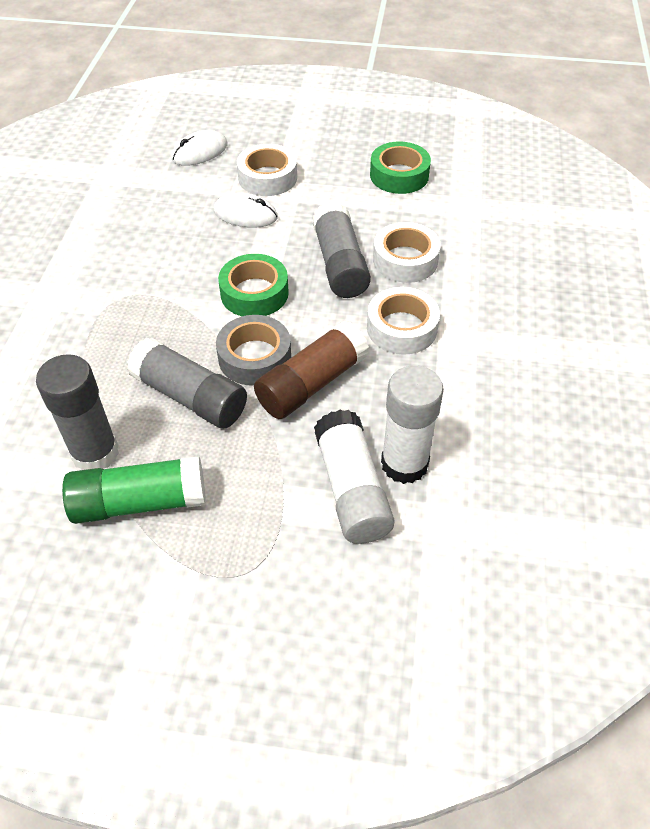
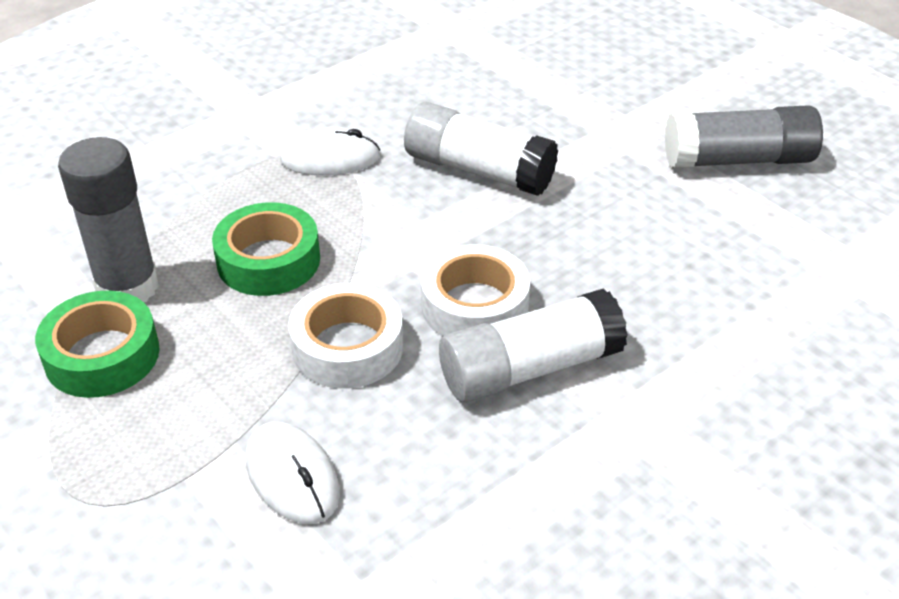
brown glue stick: [254,320,369,419] = 1 -> none = 0
green glue stick: [62,456,206,524] = 1 -> none = 0
grey glue stick: [36,354,119,470] [127,338,247,428] [312,202,371,298] = 3 -> [58,137,159,302] [665,105,823,168] = 2
grey tape: [216,315,291,386] = 1 -> none = 0
white tape: [237,144,297,196] [367,287,440,355] [373,222,441,283] = 3 -> [288,283,403,389] [421,245,530,336] = 2

